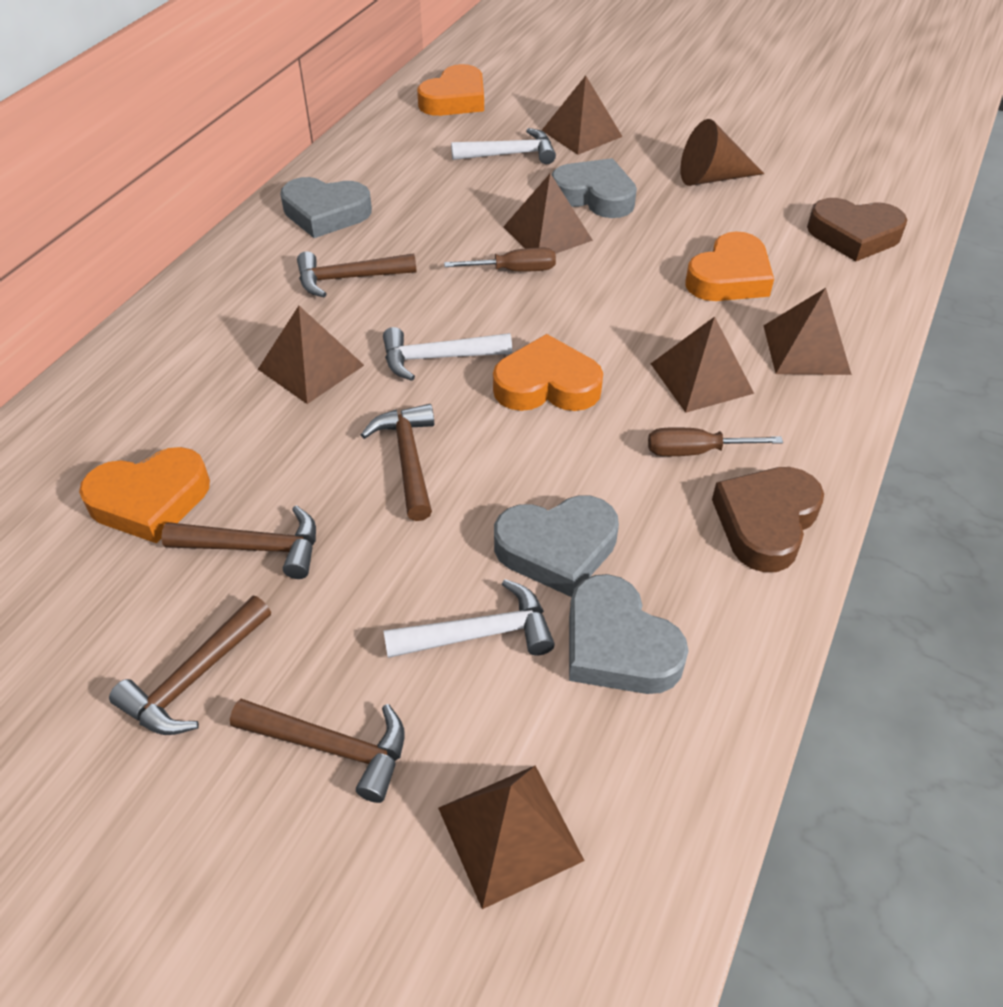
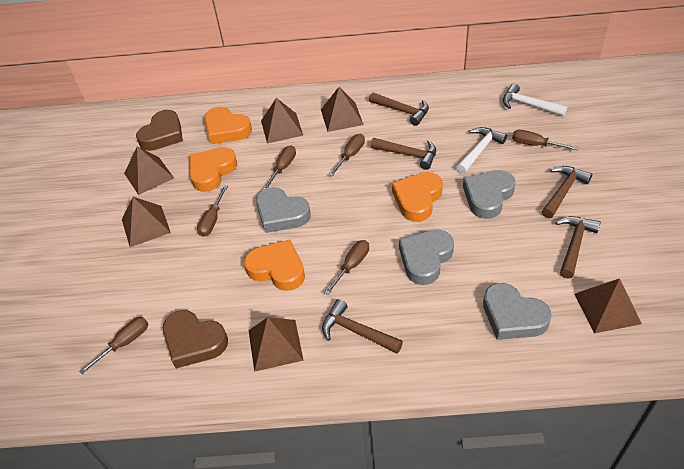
brown cone: [680,119,764,186] = 1 -> none = 0
brown screwdriver: [444,247,556,272] [648,427,783,456] = 2 -> [79,317,148,374] [197,185,228,237] [262,145,296,190] [324,240,369,295] [329,134,365,177] [512,130,578,150] = 6
white hammer: [383,327,512,381] [383,579,555,658] [451,128,556,164] = 3 -> [456,127,507,174] [503,83,567,116] = 2

